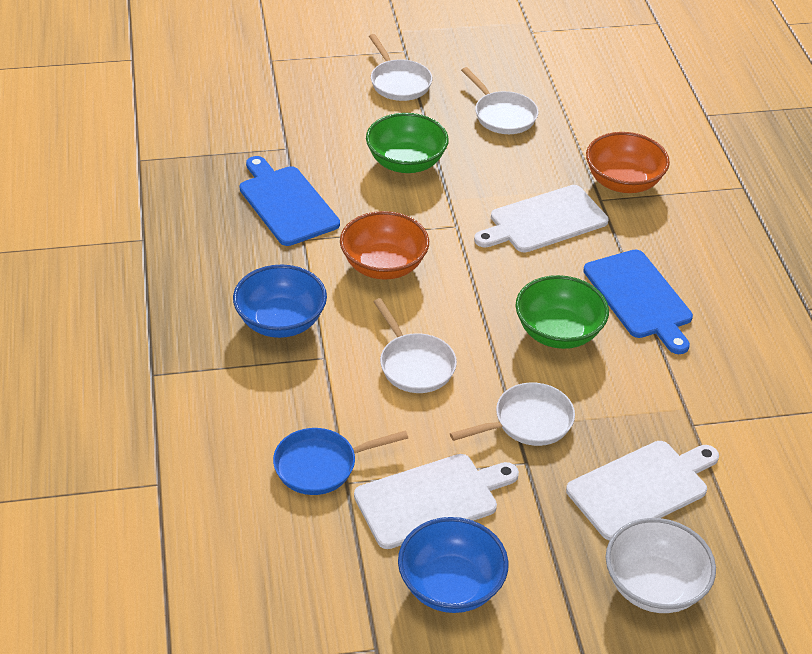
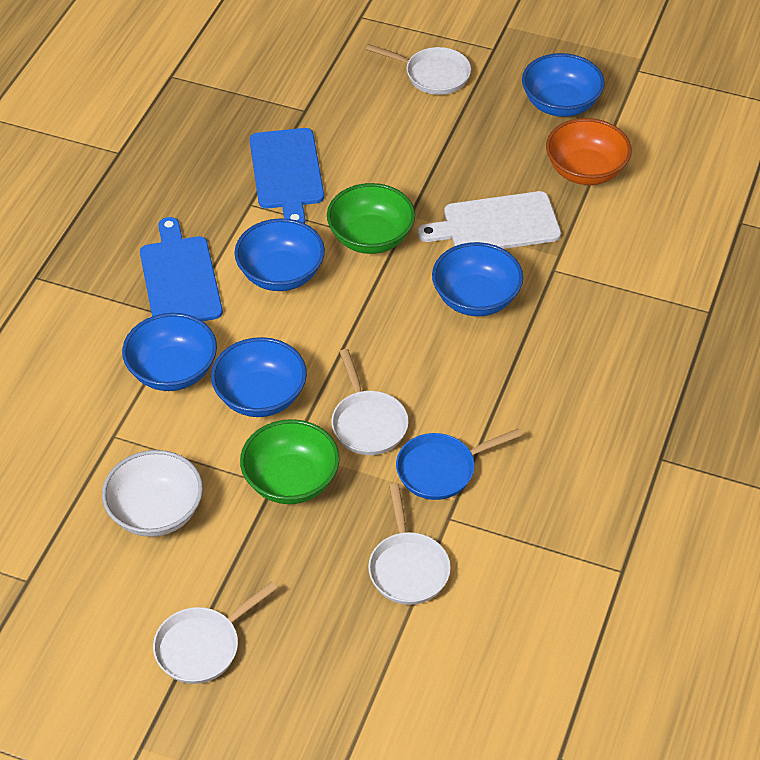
blue bowl: [233,265,327,338] [398,517,509,613] = 2 -> [122,313,217,391] [211,337,307,417] [234,218,325,291] [432,242,523,316] [522,53,605,117] = 5
orange bowl: [340,211,429,280] [586,132,670,193] = 2 -> [546,118,632,185] = 1
white cutting board: [354,454,519,549] [474,185,609,253] [566,441,719,541] = 3 -> [418,191,561,249] = 1

